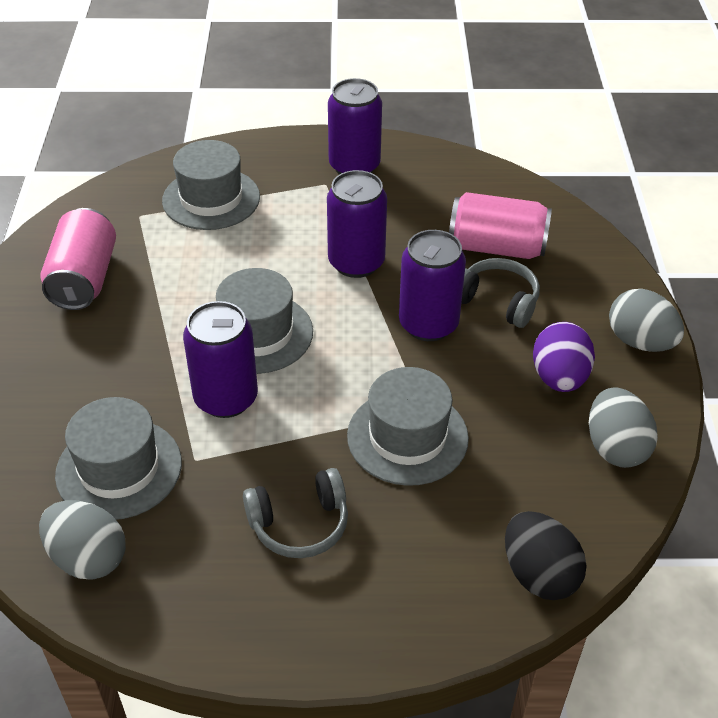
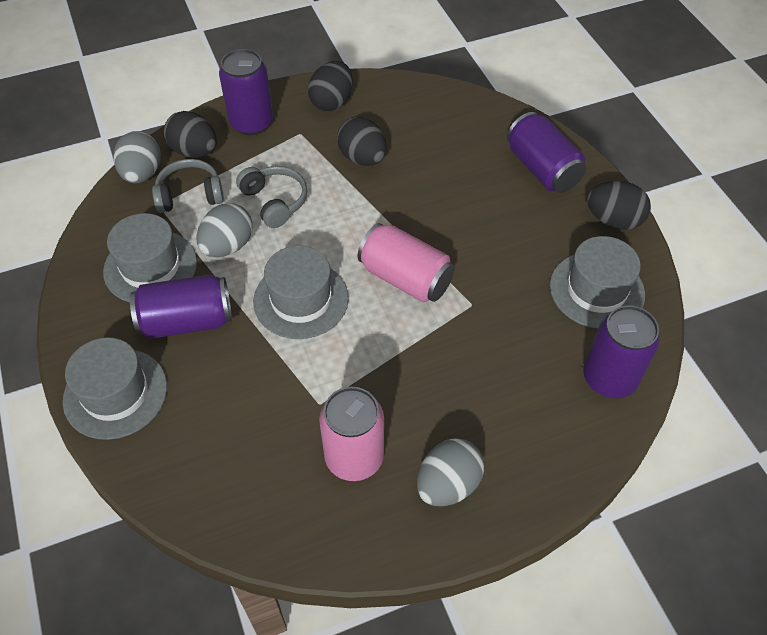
black egg: [505,511,586,600] = 1 -> [164,111,217,158] [308,61,353,111] [337,117,387,166] [587,181,651,230] = 4
purple egg: [533,322,595,392] = 1 -> none = 0

